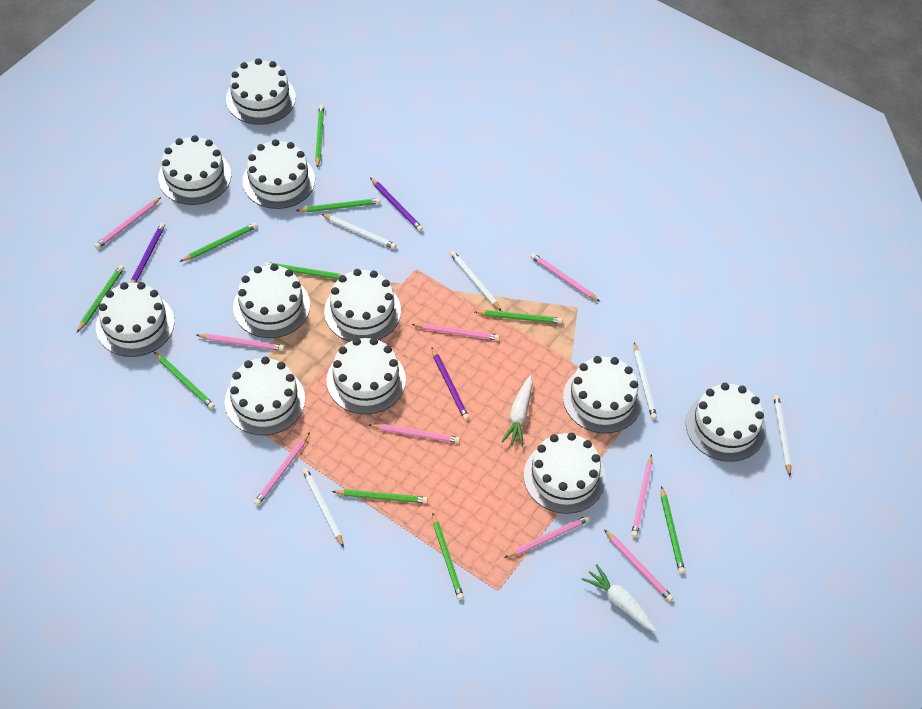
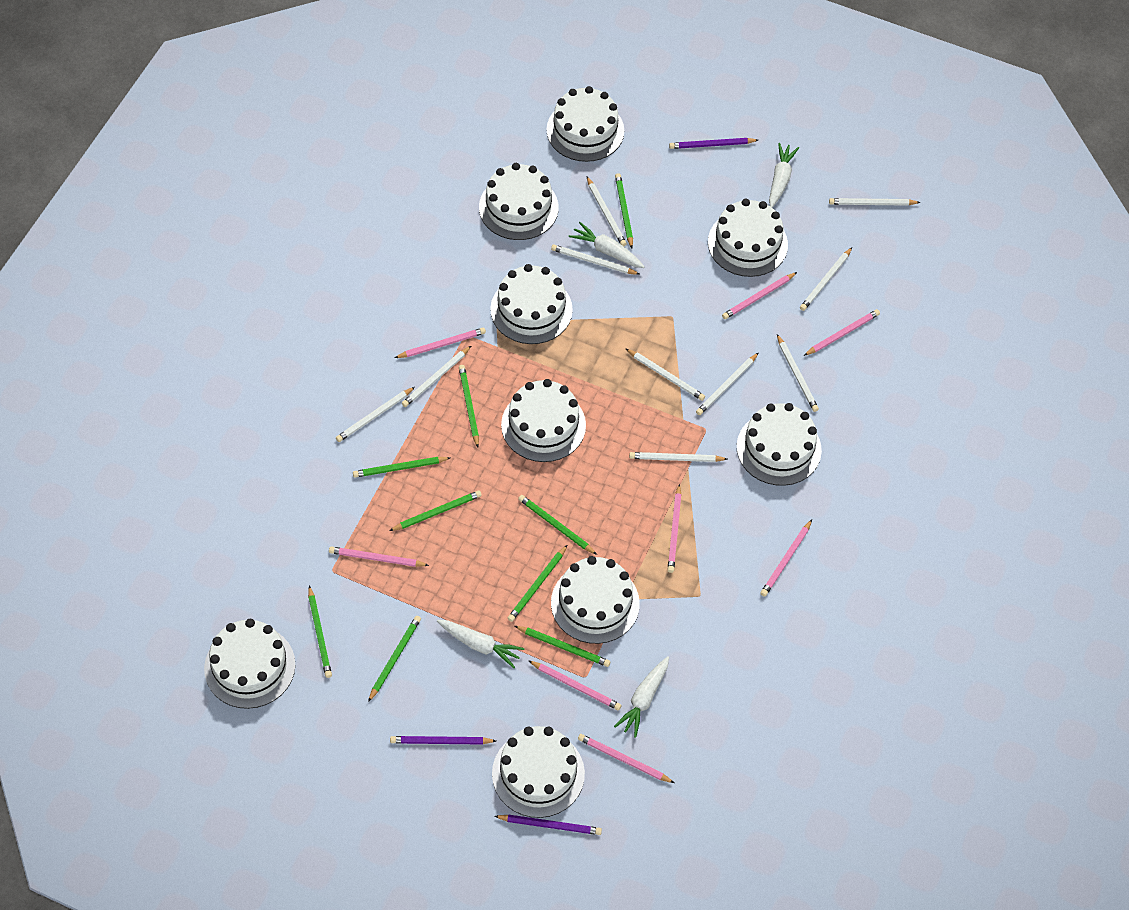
green pencil: [77,265,124,332] [154,352,215,409] [180,223,257,262] [264,262,341,279] [296,198,380,212] [315,105,324,168] [332,489,428,503] [432,513,464,600] [475,310,563,324] [661,486,685,574] = 10 -> [308,586,332,678] [353,457,450,478] [368,616,421,702] [389,490,482,531] [459,365,479,447] [508,545,567,622] [515,626,610,667] [518,495,597,555] [615,173,633,248] = 9
pink pencil: [95,197,161,249] [197,334,285,351] [254,432,310,506] [369,424,460,443] [411,323,500,341] [504,515,590,558] [531,253,600,302] [604,530,674,602] [631,454,652,537] = 9 -> [329,547,429,567] [395,328,486,358] [529,661,621,710] [578,734,674,783] [667,484,681,573] [722,272,797,319] [760,520,812,597] [804,309,880,356] = 8
white cake: [96,282,174,357] [158,135,231,205] [225,357,305,435] [226,58,296,125] [233,264,310,338] [242,139,315,209] [324,269,401,342] [326,337,406,414] [524,432,606,514] [563,356,642,434] [686,383,766,462] = 11 -> [204,619,295,709] [479,163,559,240] [490,264,573,344] [492,726,585,818] [501,379,586,462] [546,86,624,162] [551,556,640,644] [708,199,788,277] [737,403,822,486] = 9
white carrot: [501,376,533,447] [582,564,656,632] = 2 -> [437,620,525,668] [569,222,645,268] [614,656,669,738] [769,143,799,207] = 4
white pencil: [302,468,344,547] [321,214,396,249] [450,251,501,311] [634,342,657,420] [773,395,791,476] = 5 -> [336,387,415,442] [402,346,471,407] [551,244,640,275] [587,177,627,246] [625,348,705,401] [629,452,727,462] [696,353,759,415] [777,334,819,412] [800,247,852,311] [829,198,921,206] = 10

